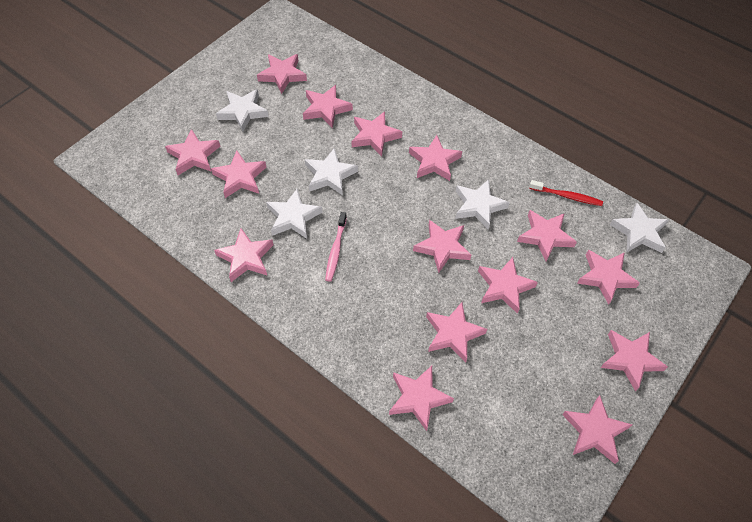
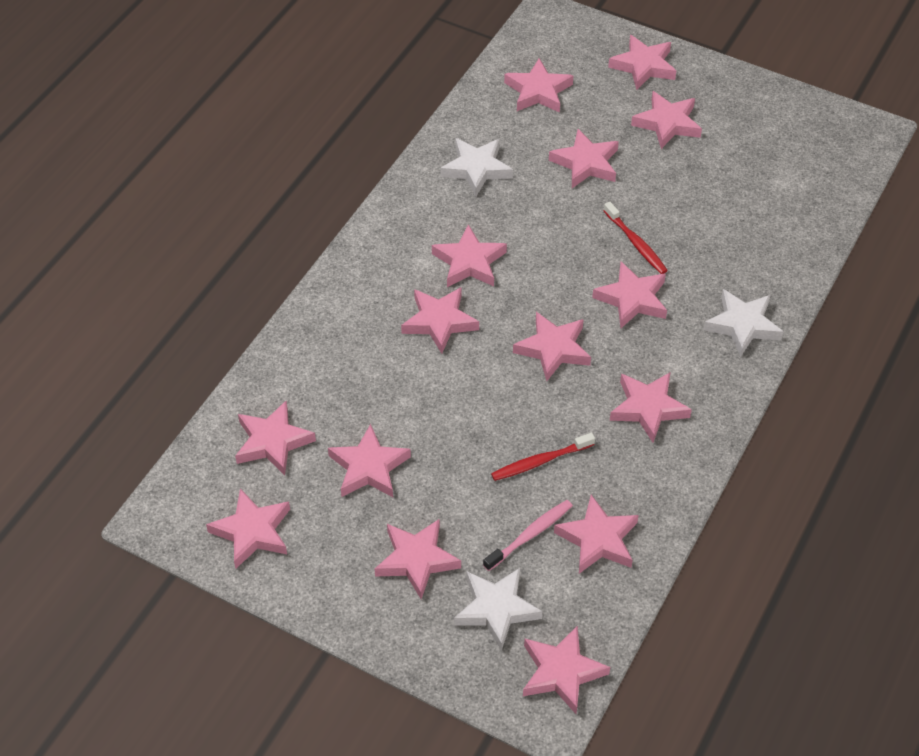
red toothbrush: [529,180,603,206] = 1 -> [491,433,595,481] [604,202,668,274] = 2
white star: [216,89,269,131] [266,189,322,239] [305,148,358,196] [455,179,510,229] [610,203,669,253] = 5 -> [441,138,513,196] [454,568,543,651] [703,289,783,357] = 3

